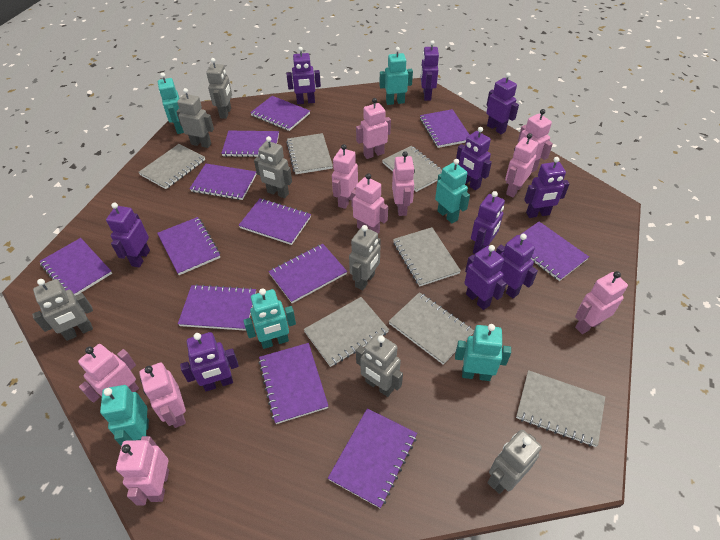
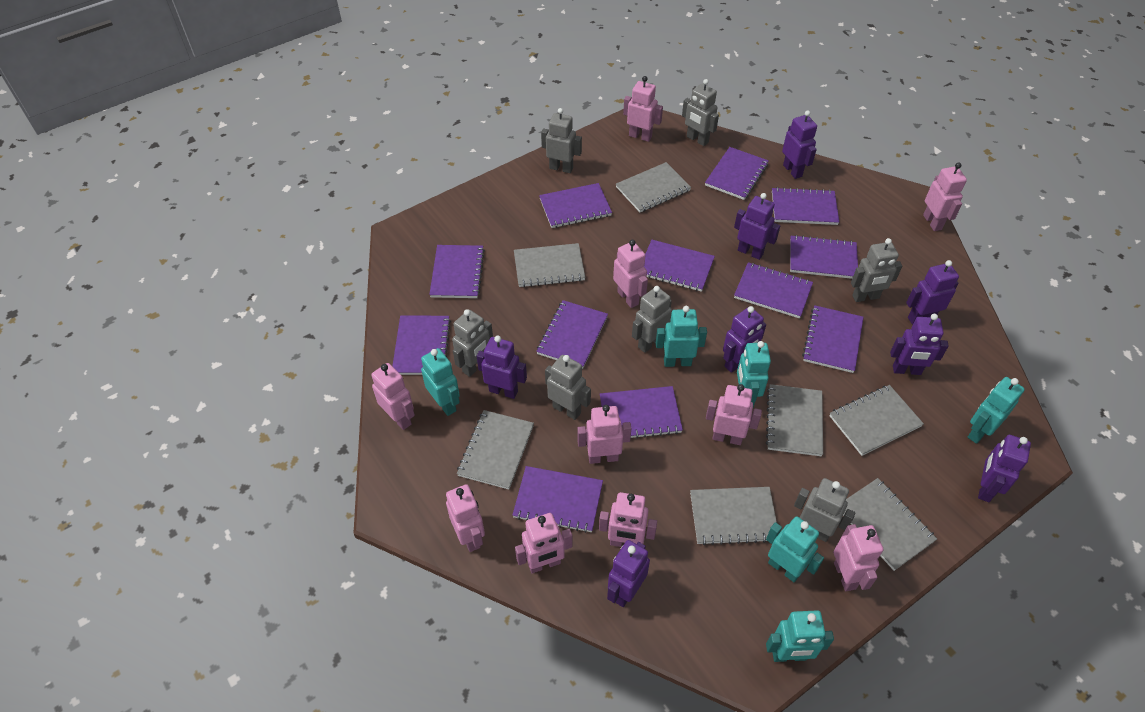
purple robot: [106,203,150,267] [180,332,239,391] [286,47,321,104] [421,40,439,101] [456,127,492,190] [464,245,506,310] [471,191,505,254] [486,72,519,134] [496,234,538,299] [524,157,569,218] = 10 -> [477,336,527,399] [607,540,650,607] [723,306,766,373] [734,193,780,260] [782,111,817,179] [890,314,949,375] [906,260,959,324] [978,435,1031,502] = 8

